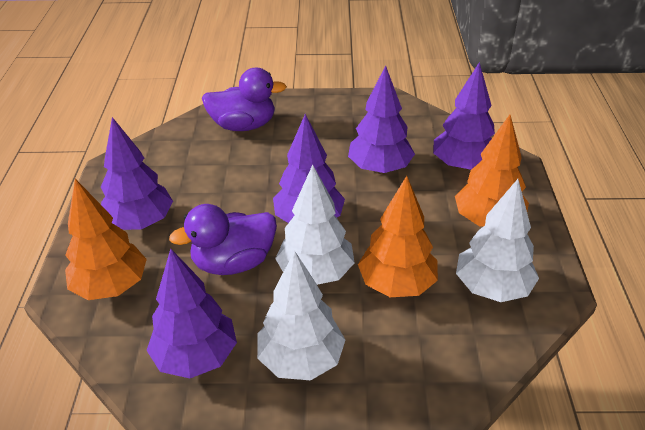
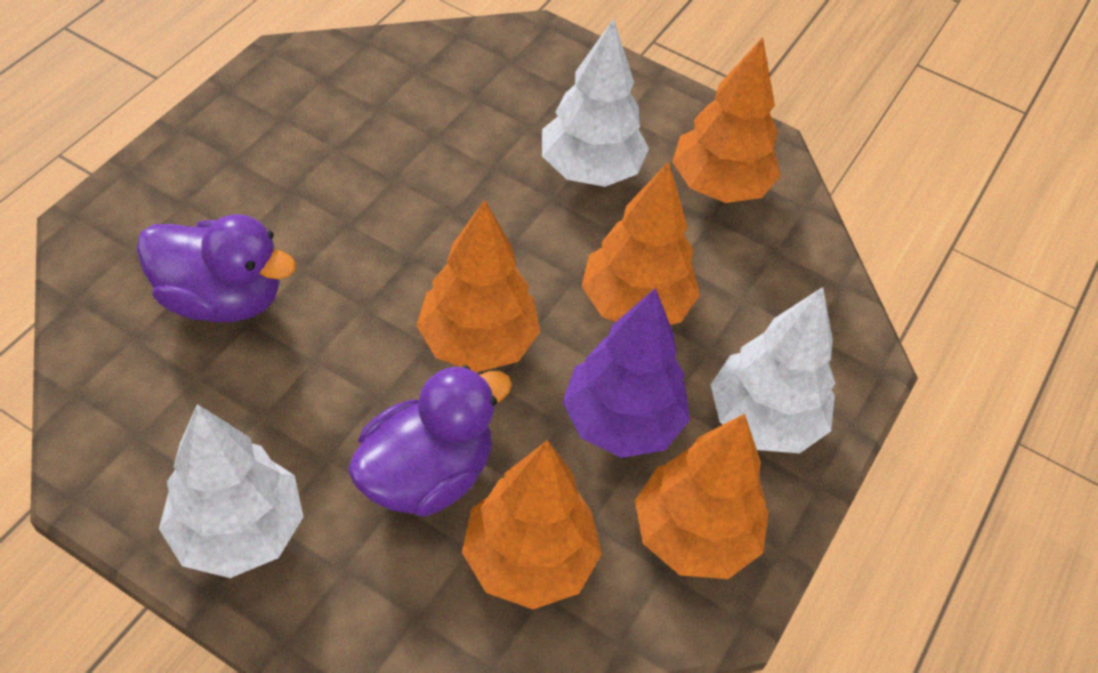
orange tree: [65,179,147,300] [358,176,438,297] [455,115,529,227] = 3 -> [416,200,541,372] [462,440,602,609] [581,161,700,325] [635,414,769,579] [672,37,781,203] = 5
purple tree: [101,117,173,230] [146,249,237,378] [273,114,345,223] [348,65,415,174] [433,62,495,171] = 5 -> [563,288,690,458] = 1

